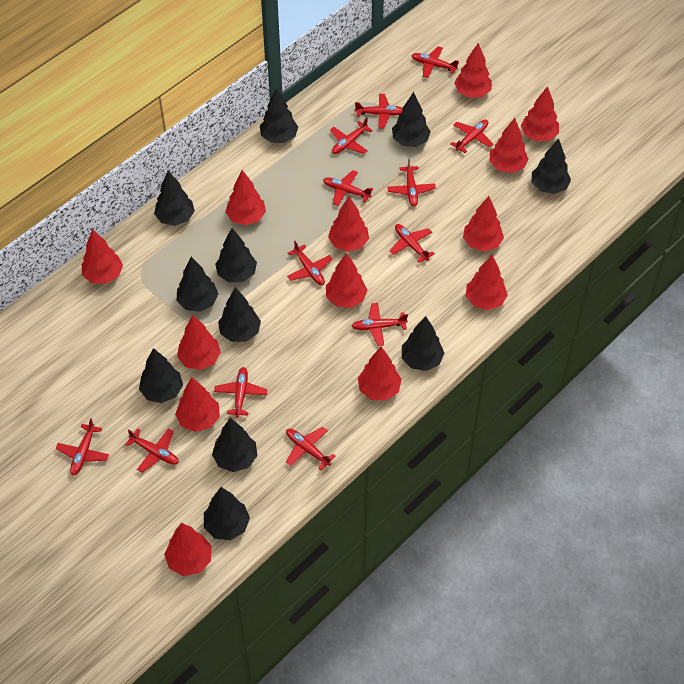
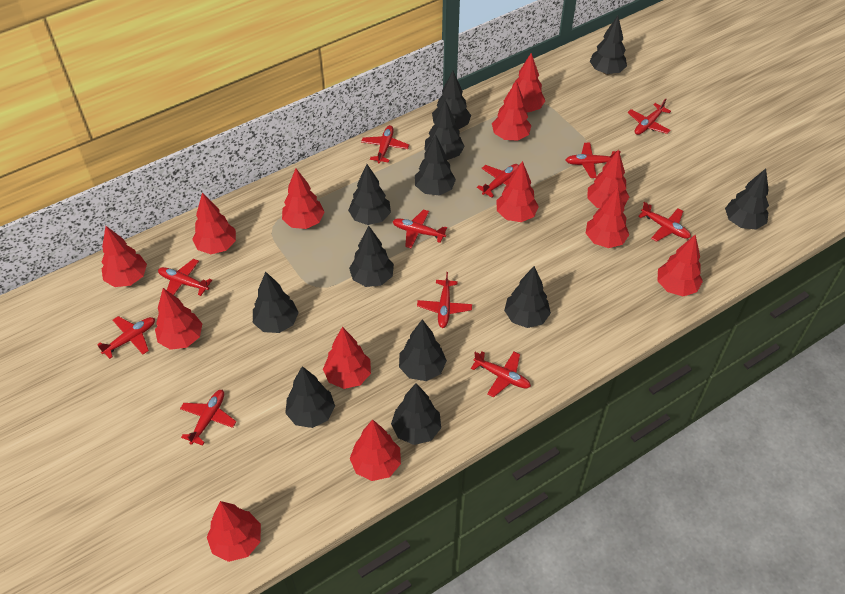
black tree: [139,348,183,403] [154,171,195,226] [177,257,218,312] [204,487,250,540] [212,418,258,472] [215,228,257,282] [218,287,261,342] [260,88,298,143] [392,92,431,147] [402,316,444,371] [532,138,571,194] = 11 -> [253,272,299,333] [285,366,335,428] [348,164,391,225] [349,226,394,287] [391,383,441,445] [399,319,447,381] [415,134,456,195] [424,100,465,160] [432,71,471,129] [504,266,551,328] [590,16,627,75] [725,169,769,229] = 12
red plane: [56,418,109,476] [125,428,179,473] [214,367,267,417] [286,427,336,470] [287,241,333,285] [323,170,373,206] [330,118,373,154] [352,303,408,346] [355,94,403,129] [388,159,436,206] [389,224,435,263] [411,46,459,78] [451,119,493,153] = 13 -> [97,316,155,359] [158,259,212,296] [180,390,236,446] [361,125,409,163] [392,209,447,249] [417,272,472,328] [471,352,531,398] [477,164,519,198] [566,143,621,178] [628,98,671,135] [638,202,691,242] = 11

